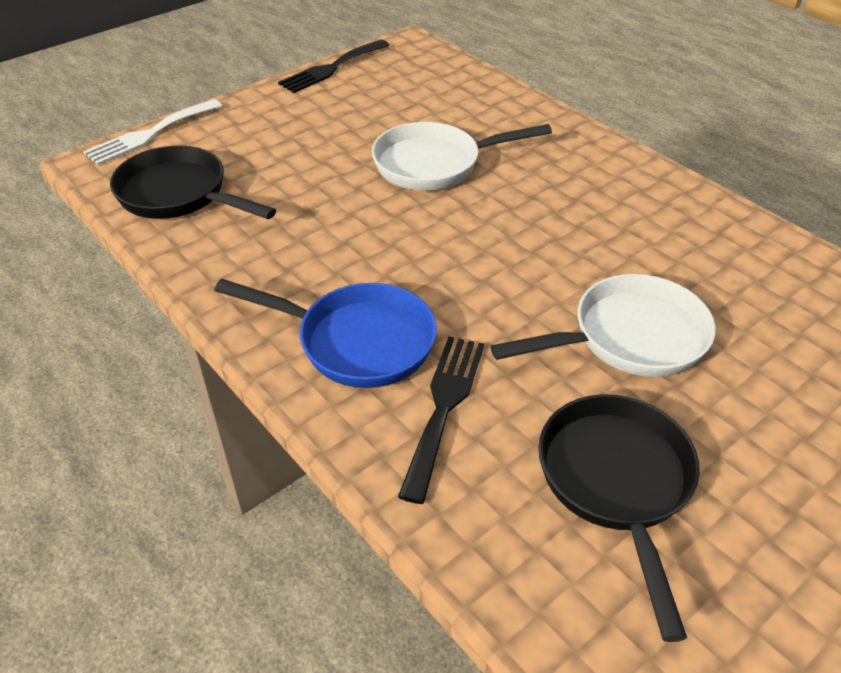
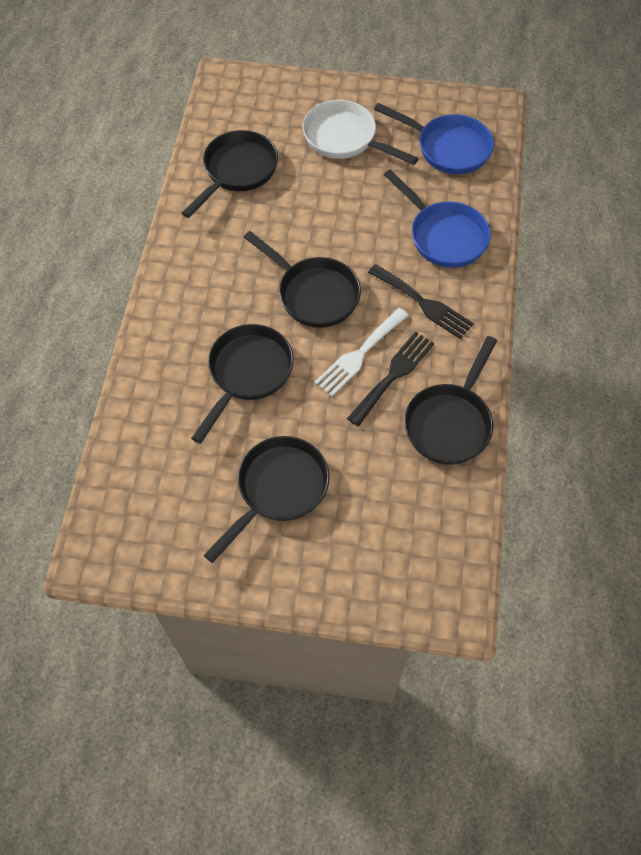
black pan: [110,145,276,219] [538,394,700,642] = 2 -> [182,130,278,218] [191,324,294,444] [204,436,329,563] [243,231,361,328] [404,336,497,465] = 5
blue pan: [214,279,437,388] = 1 -> [374,103,494,174] [384,169,491,268] = 2
white pan: [372,122,552,190] [490,274,716,377] = 2 -> [303,100,419,165] = 1

